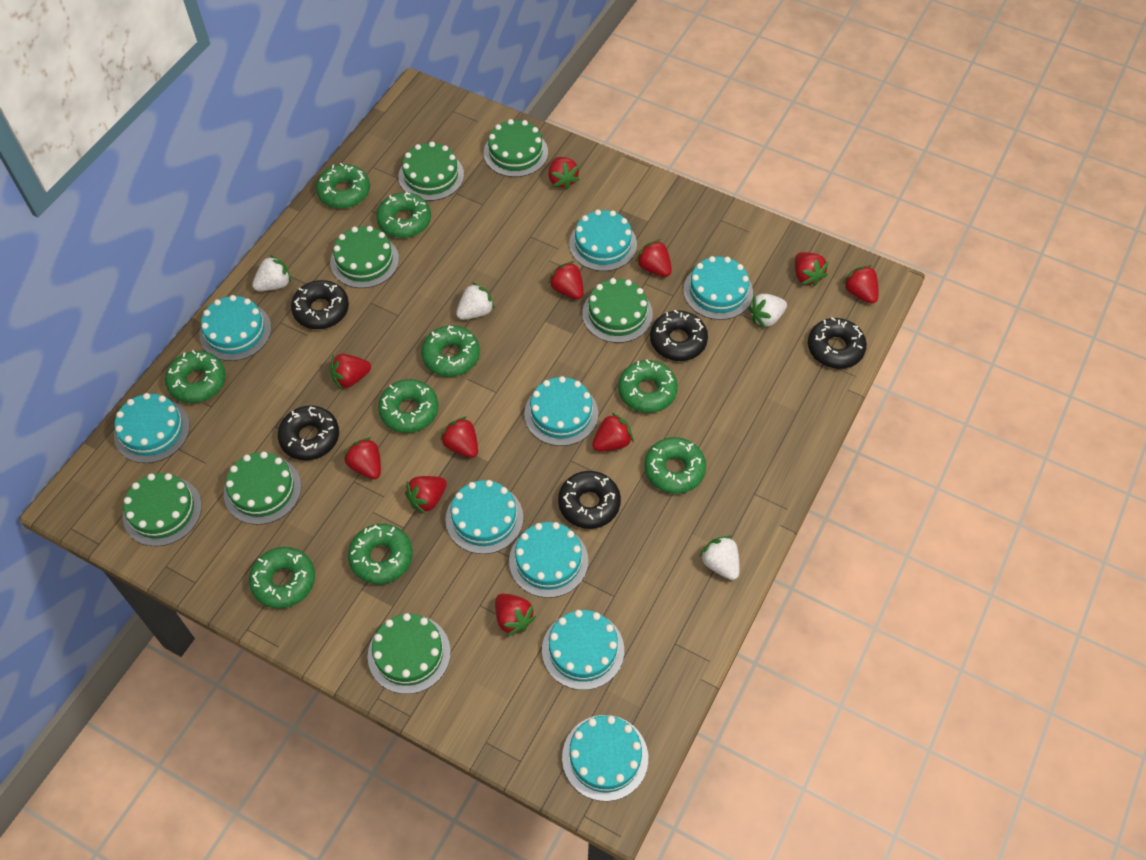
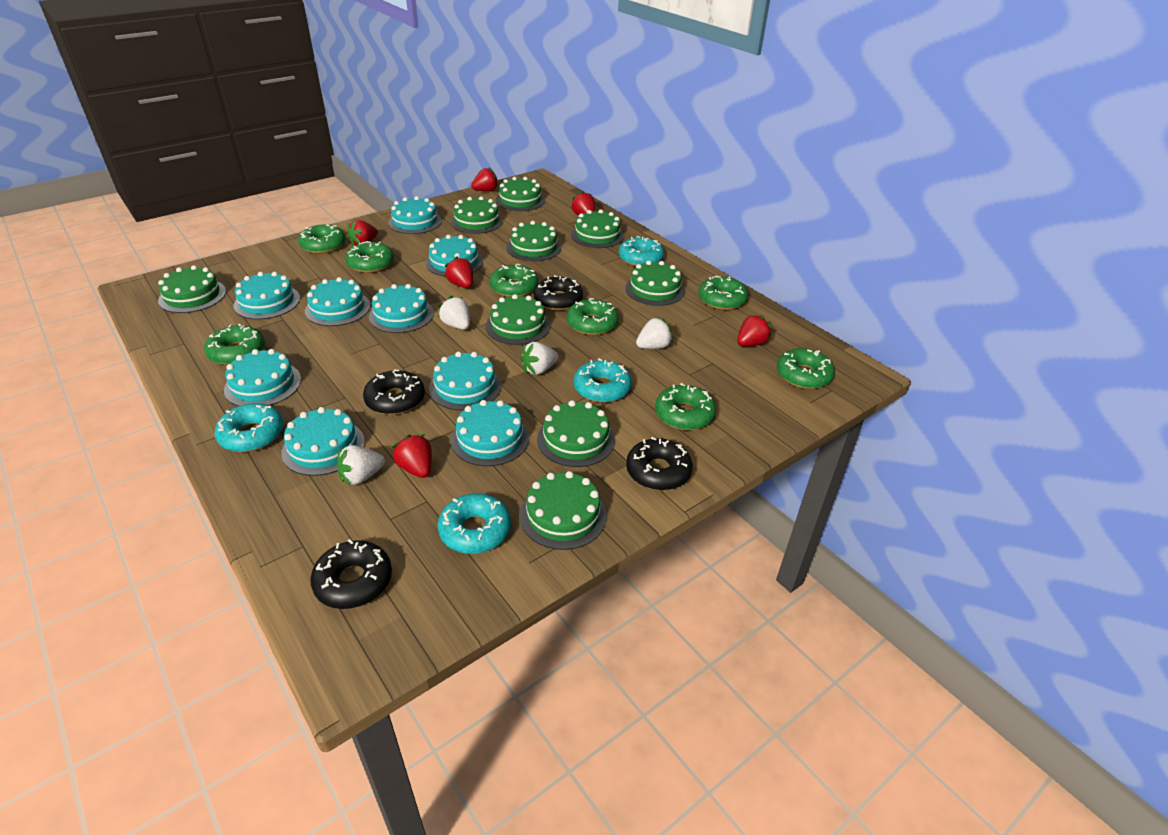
black donut: [278,405,339,460] [291,280,349,329] [558,471,621,529] [650,310,708,361] [808,317,867,369] = 5 -> [310,539,392,609] [363,369,425,415] [534,275,583,310] [626,437,693,491] = 4
green cake: [123,473,202,546] [224,452,301,525] [330,226,399,288] [368,613,451,694] [398,142,464,201] [484,119,548,177] [582,278,653,343] = 7 -> [158,265,226,313] [451,196,503,234] [486,294,550,345] [496,177,545,211] [507,221,562,261] [520,471,607,550] [537,400,615,467] [571,210,624,248] [625,261,685,306] = 9
green donut: [165,350,226,403] [249,547,315,608] [316,163,370,209] [348,524,413,584] [376,192,431,238] [378,379,439,433] [421,325,480,377] [618,359,678,413] [644,437,706,494] = 9 -> [204,324,265,365] [298,224,346,254] [346,241,394,273] [490,264,538,297] [567,298,619,335] [655,383,716,430] [699,276,748,310] [777,348,835,389] = 8
red strawberry: [330,354,371,390] [343,437,381,479] [405,476,447,514] [440,417,478,458] [495,594,536,636] [548,261,584,299] [549,157,580,190] [592,412,633,451] [635,239,672,277] [795,252,829,287] [842,265,878,304] = 11 -> [347,220,378,246] [392,434,432,478] [444,256,473,288] [471,167,498,192] [571,191,595,216] [737,314,772,346] = 6
turquoise donut: none = 0 -> [215,403,284,452] [438,493,511,554] [574,358,632,403] [619,236,664,266] = 4

